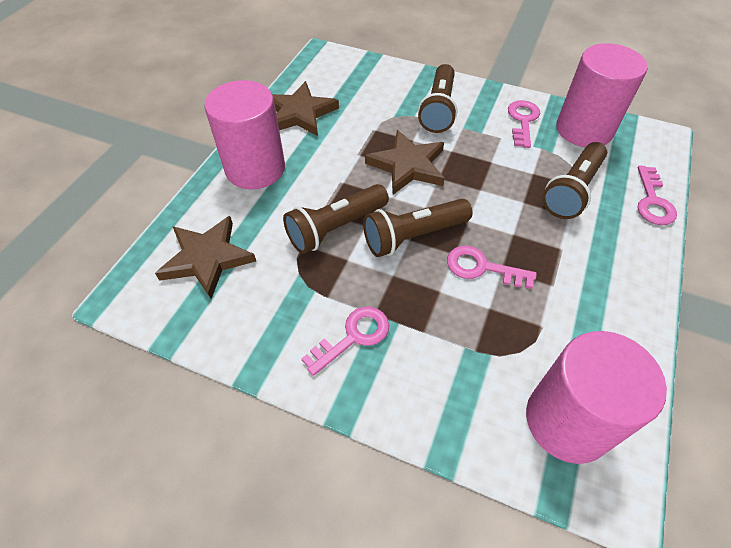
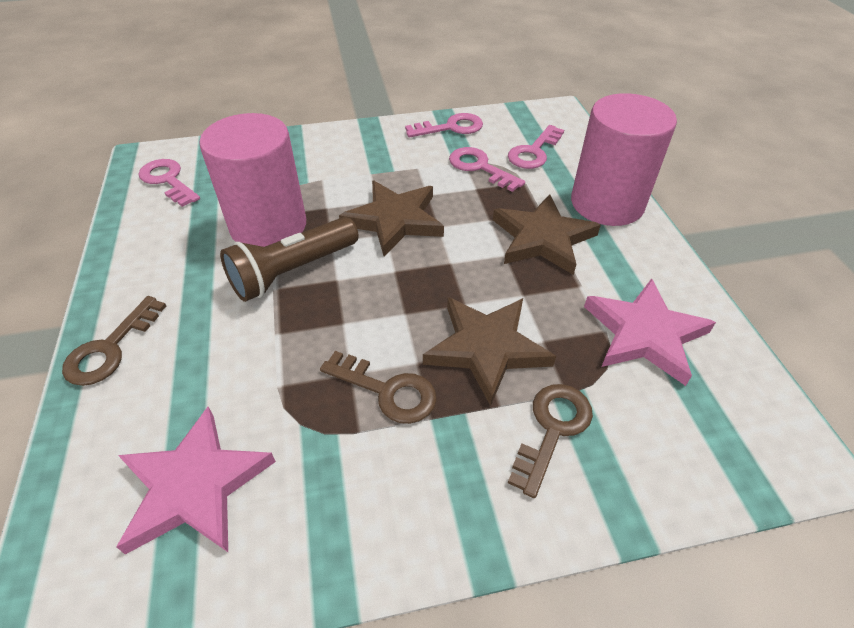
brown flashlight: [283,184,389,254] [363,199,473,257] [418,64,458,133] [542,142,607,219] = 4 -> [220,217,359,302] = 1
brown key: none = 0 -> [62,296,166,386] [320,351,437,424] [508,384,593,498] = 3
pink cylinder: [204,80,285,189] [526,331,667,464] [556,43,648,147] = 3 -> [199,113,306,247] [571,93,677,226] = 2
pink star: none = 0 -> [116,407,276,554] [584,278,716,386] = 2

